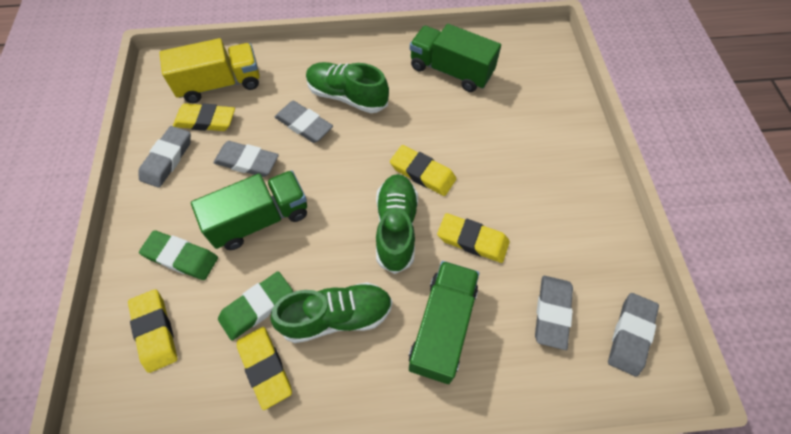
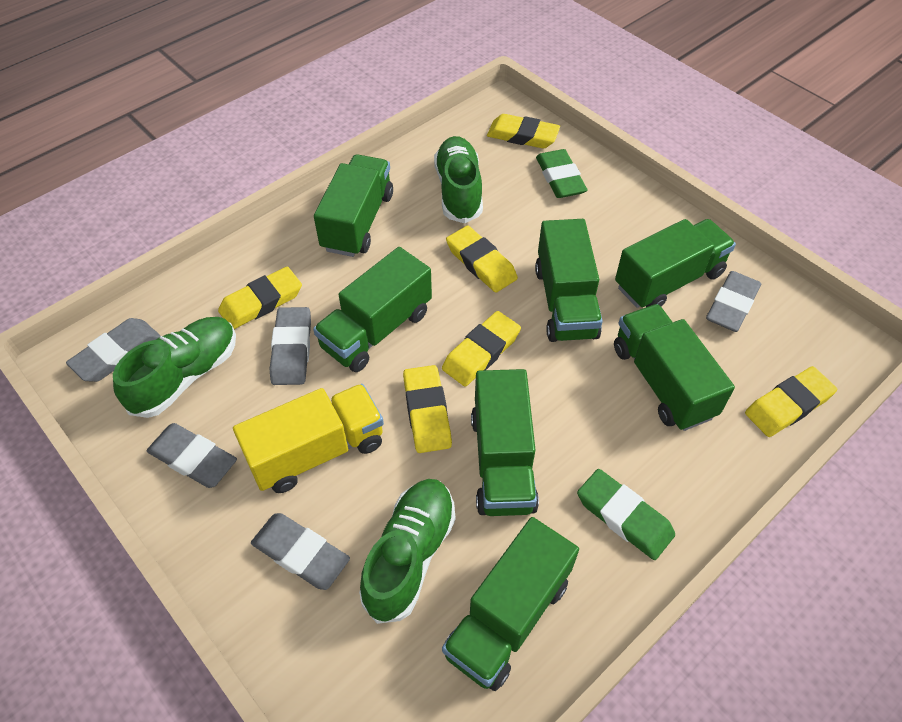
green truck: [191,170,307,250] [409,261,479,384] [410,24,501,92] = 3 -> [313,247,432,372] [314,154,393,257] [442,517,579,691] [471,369,539,516] [535,219,603,342] [614,304,735,431] [615,219,736,308] = 7
yellow eraser: [128,289,178,373] [173,103,235,131] [237,327,292,410] [390,145,456,196] [437,213,510,263] = 5 -> [218,267,302,329] [403,365,452,453] [442,311,521,387] [446,226,518,293] [487,114,560,149] [745,366,837,437] = 6

